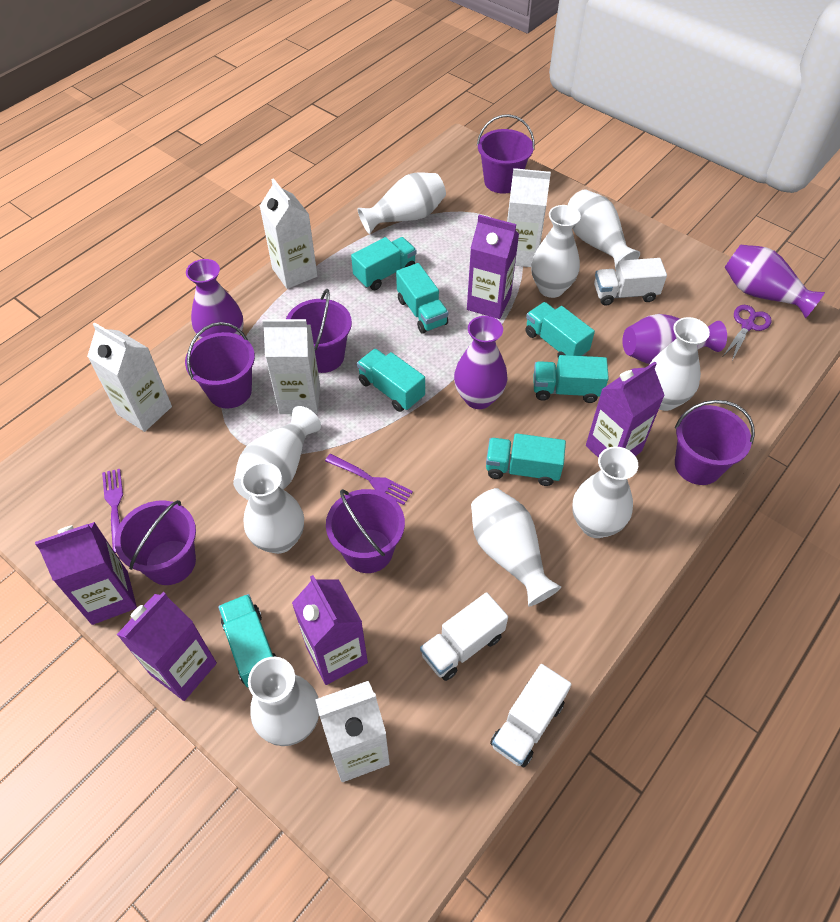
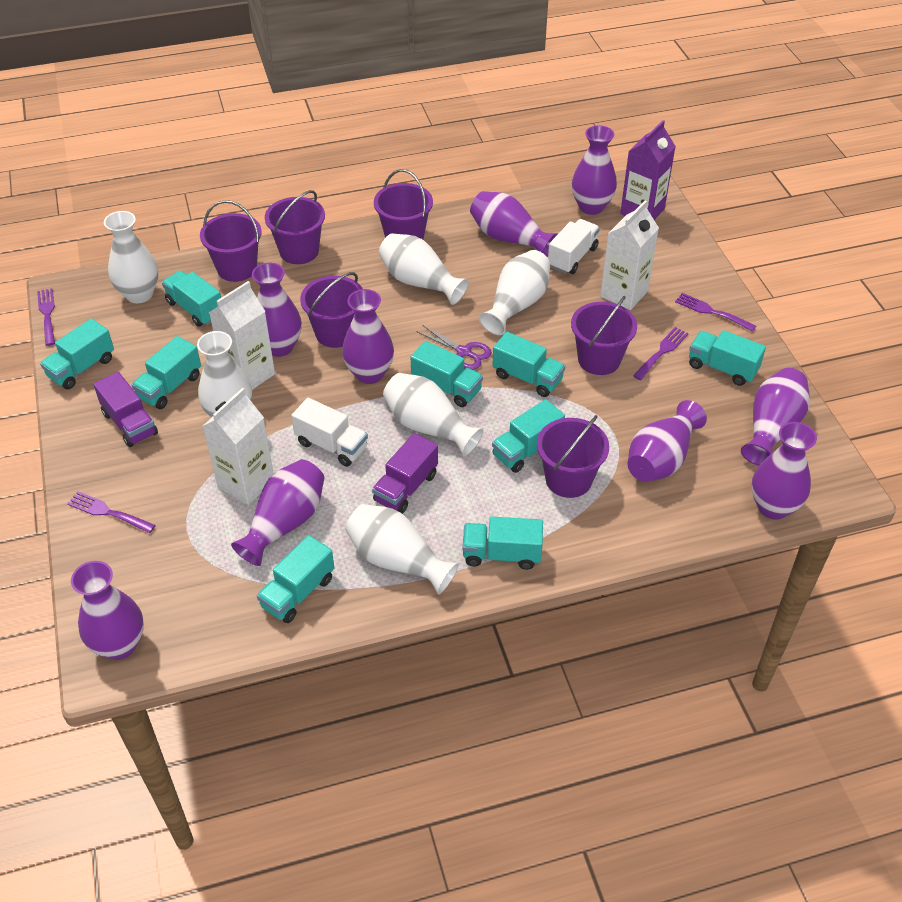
purple carton: [35,522,137,625] [116,592,217,701] [292,575,368,685] [467,215,519,319] [586,361,665,458] = 5 -> [620,120,676,220] = 1
purple fork: [102,469,123,553] [325,454,413,505] = 2 -> [37,288,55,346] [67,491,156,533] [633,327,689,380] [675,293,756,332] = 4
purple truck: none = 0 -> [93,372,158,447] [372,433,438,514] = 2
purple vase: [186,259,243,339] [454,316,507,409] [623,314,727,364] [725,245,825,318] = 4 -> [71,561,144,660] [231,459,324,566] [252,263,302,357] [342,289,394,384] [470,191,558,256] [572,125,617,215] [628,400,707,482] [741,368,810,466] [751,422,817,520] = 9
turquoise truck: [218,594,277,688] [351,237,417,290] [357,349,425,412] [396,263,448,334] [486,433,566,486] [525,302,595,358] [534,355,609,403] = 7 -> [40,318,114,389] [131,336,201,409] [162,270,221,327] [257,535,334,623] [411,341,483,407] [462,517,543,570] [492,332,565,397] [492,399,565,473] [689,330,766,386] = 9
white carton: [87,322,172,432] [260,178,317,289] [262,319,320,414] [315,681,390,782] [507,168,551,267] = 5 -> [203,388,274,505] [209,281,275,390] [600,201,659,310] = 3
white truck: [420,592,508,681] [490,664,572,767] [594,258,667,306] = 3 -> [291,398,368,467] [548,219,600,274] = 2
white vase: [233,406,321,500] [241,462,304,554] [248,657,319,746] [357,172,446,234] [471,488,561,606] [531,205,581,298] [568,189,640,270] [572,446,638,538] [649,317,710,411] = 9 -> [104,211,158,303] [197,331,252,418] [345,504,459,595] [379,233,469,305] [383,373,483,456] [479,250,550,335] = 6

